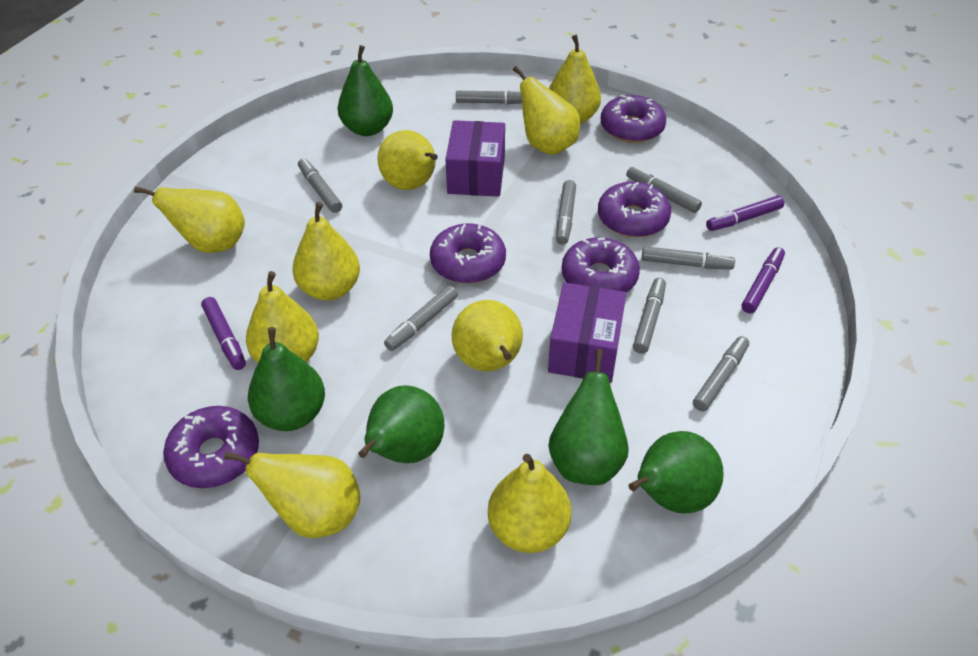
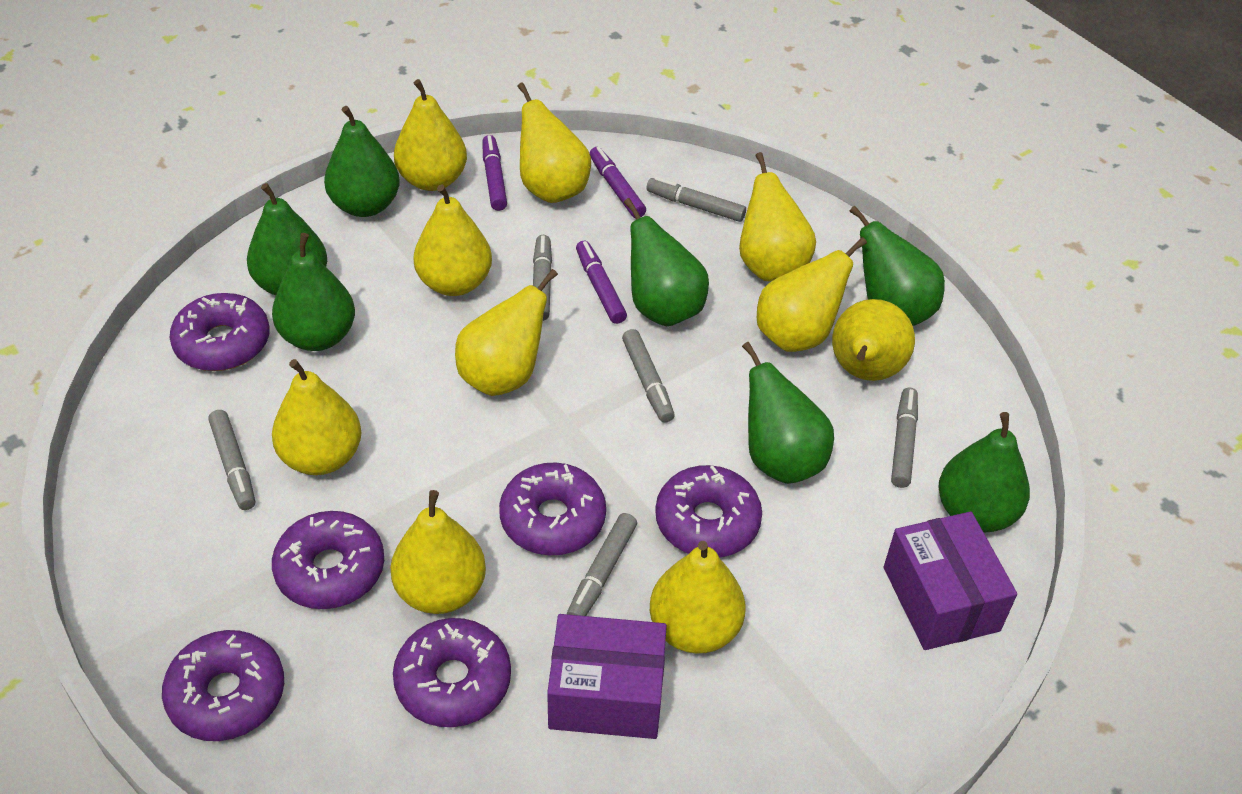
green pear: [248,327,325,431] [338,45,393,136] [358,385,444,463] [548,349,629,485] [628,431,724,514] = 5 -> [247,183,327,295] [272,233,355,351] [324,106,400,217] [624,198,709,326] [742,342,834,484] [849,206,945,326] [938,412,1030,532] = 7
grey marker: [298,158,342,213] [384,285,458,351] [456,90,522,104] [556,180,576,245] [626,166,702,213] [633,278,666,354] [642,246,735,270] [693,336,749,411] = 8 -> [208,410,255,510] [533,235,552,321] [567,513,637,616] [622,329,675,423] [646,177,746,222] [891,388,918,488] = 6
purple donut: [163,406,259,488] [430,224,506,283] [562,237,640,293] [598,181,671,237] [601,95,666,143] = 5 -> [162,630,284,741] [170,293,270,371] [272,511,384,609] [393,618,511,727] [499,463,606,555] [655,465,762,558] = 6
yellow pear: [134,186,245,253] [224,451,360,538] [246,271,319,363] [292,202,360,301] [377,130,438,190] [452,300,523,371] [488,454,571,553] [513,66,580,155] [549,35,601,124] = 9 -> [272,359,362,475] [390,490,486,614] [394,79,467,191] [413,184,492,296] [455,269,558,396] [517,83,591,203] [650,541,745,653] [739,152,816,282] [757,237,867,352] [832,299,915,381] = 10

